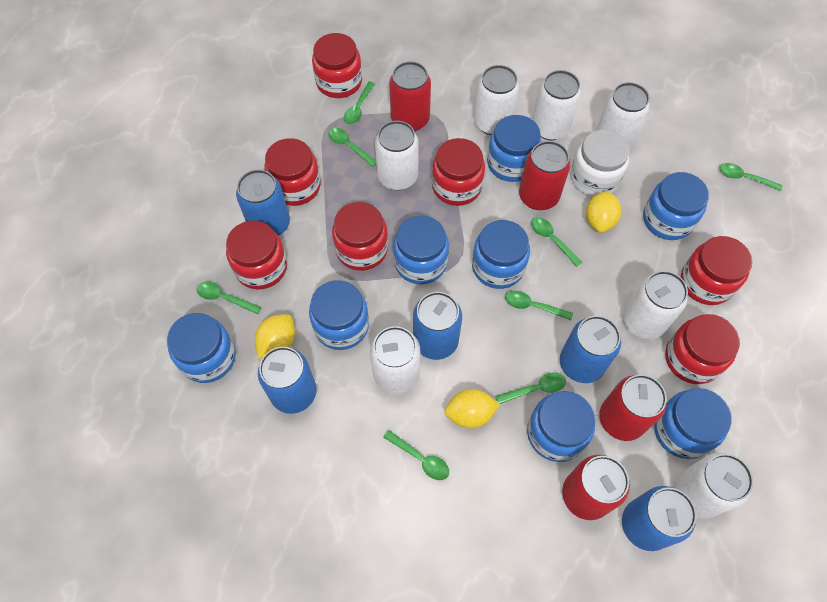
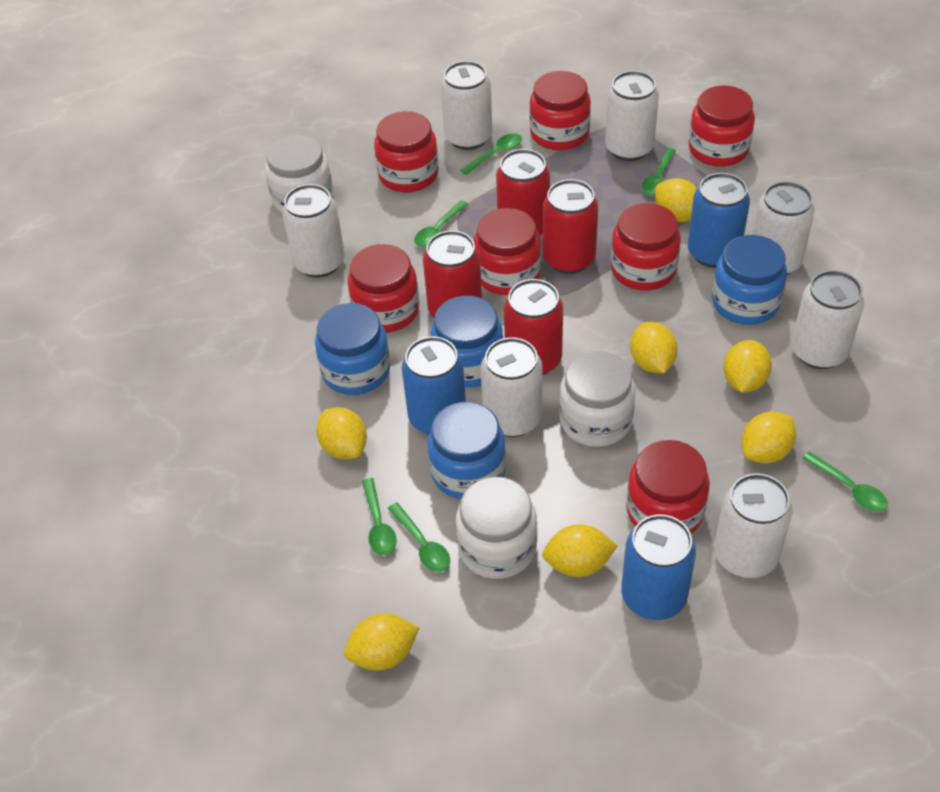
blue can: [236,170,290,236] [258,347,317,414] [413,292,462,360] [560,316,621,383] [622,486,697,551] = 5 -> [402,336,466,435] [621,514,696,620] [688,173,750,268] = 3
blue jar: [167,313,236,383] [309,280,369,350] [393,216,449,284] [472,220,530,289] [487,115,541,182] [527,391,595,462] [643,172,709,240] [654,388,732,459] = 8 -> [315,303,390,395] [428,402,506,499] [431,296,503,388] [712,235,787,325] = 4
green spoon: [197,281,261,314] [328,128,376,167] [344,81,375,124] [383,430,449,480] [495,372,566,404] [505,291,573,320] [531,217,582,267] [719,163,783,191] = 8 -> [362,478,397,555] [387,502,450,572] [414,200,468,247] [461,133,522,175] [642,148,676,195] [802,452,888,512] = 6
white jar: [570,130,630,197] = 1 -> [266,135,333,213] [456,477,537,579] [559,351,635,447] = 3
yellow lemon: [255,314,295,358] [444,389,500,428] [586,191,621,233] = 3 -> [316,407,367,459] [344,614,420,670] [542,524,618,577] [630,322,678,373] [655,178,697,222] [723,340,772,393] [741,412,796,464] = 7

